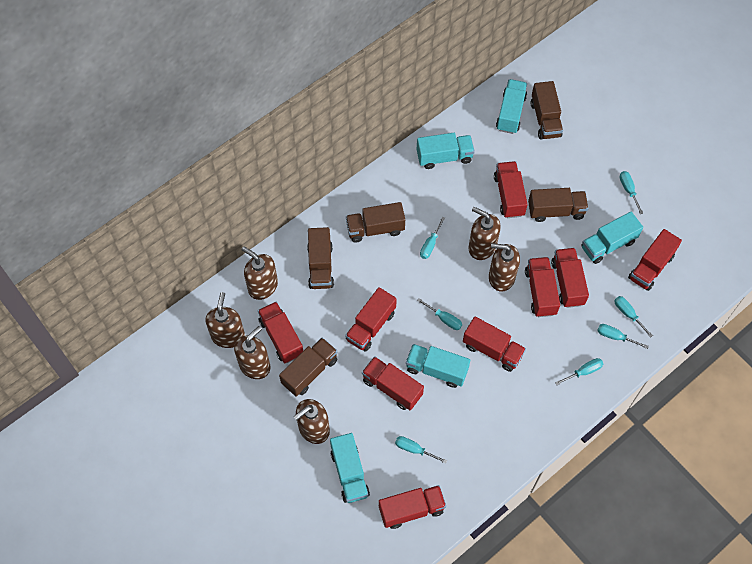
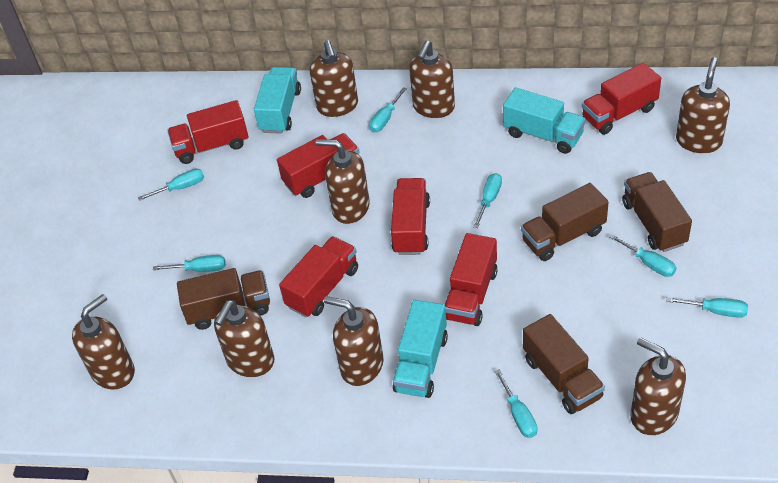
brown soap dispenser: [206,292,245,348] [234,326,270,379] [241,246,278,300] [294,399,330,444] [468,207,501,260] [489,243,520,292] = 6 -> [72,294,135,390] [214,300,274,377] [310,40,358,117] [316,139,370,224] [324,296,383,386] [409,41,455,118] [630,337,686,435] [676,57,730,153] = 8
brown truck: [279,338,337,397] [307,227,334,289] [346,202,405,243] [528,188,589,222] [531,81,563,140] = 5 -> [177,268,270,330] [521,183,609,261] [523,314,605,414] [622,172,692,252] = 4
red truck: [258,302,303,363] [345,287,397,352] [362,356,424,411] [379,485,446,529] [463,317,526,372] [494,161,528,218] [525,257,560,317] [551,248,589,308] [628,229,682,291] = 9 -> [167,100,248,164] [277,133,360,198] [279,236,358,317] [391,178,430,255] [445,233,498,326] [582,63,661,135] = 6
turquoise truck: [330,433,370,503] [406,344,470,388] [416,133,475,169] [496,79,527,134] [581,212,643,264] = 5 -> [254,67,301,134] [393,300,448,398] [503,87,585,154] = 3

